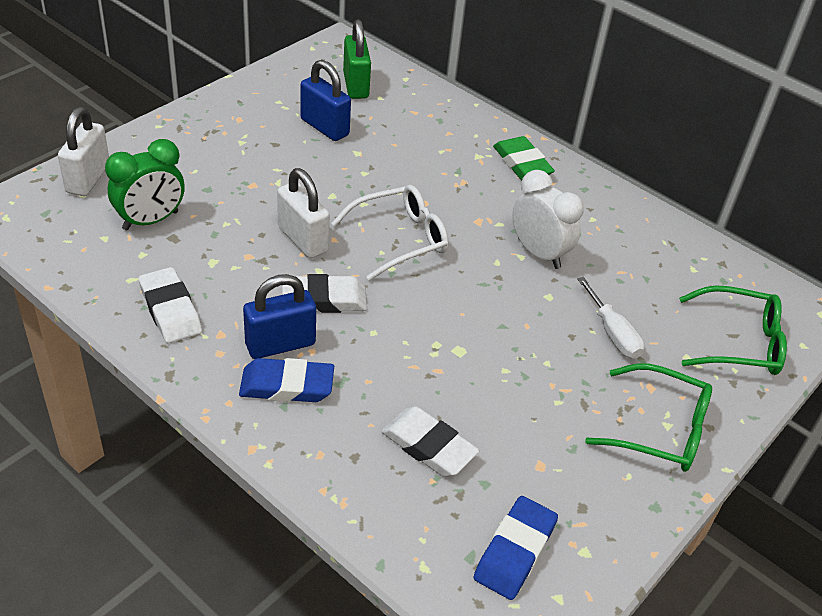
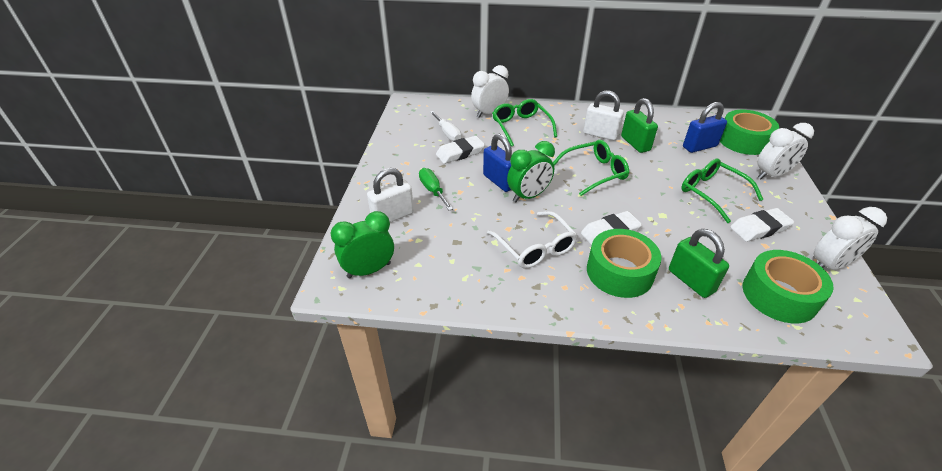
blue eraser: [239,358,334,402] [474,496,558,600] = 2 -> none = 0
green clock: [105,139,185,230] = 1 -> [330,211,394,278] [507,141,555,203] = 2
green eraser: [493,136,555,180] = 1 -> none = 0
green glasses: [585,363,712,472] [679,285,787,375] = 2 -> [492,99,557,147] [553,140,629,196] [681,159,764,223] = 3
green padlock: [343,19,371,99] = 1 -> [621,98,658,153] [669,229,729,298] = 2
green screwdriver: none = 0 -> [419,168,453,210] = 1
green tape: none = 0 -> [587,229,662,298] [720,110,779,155] [743,250,834,323] = 3
white clock: [512,170,584,269] = 1 -> [471,65,509,118] [757,123,814,179] [814,207,887,270] = 3

